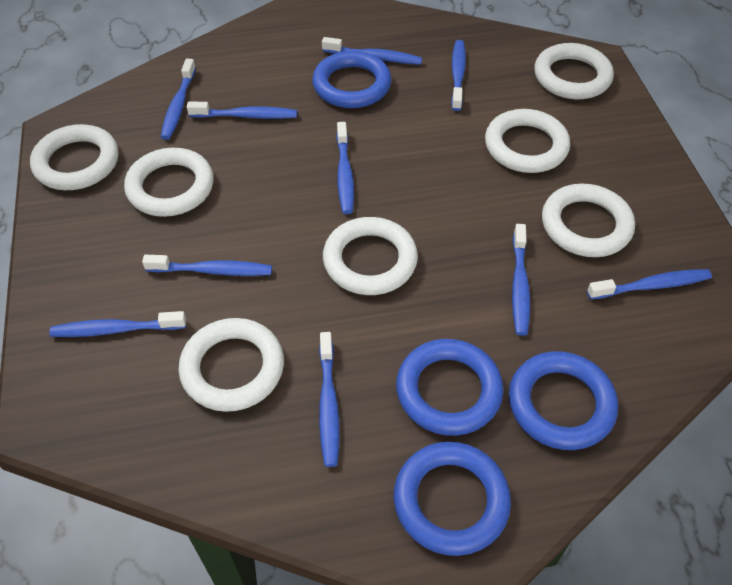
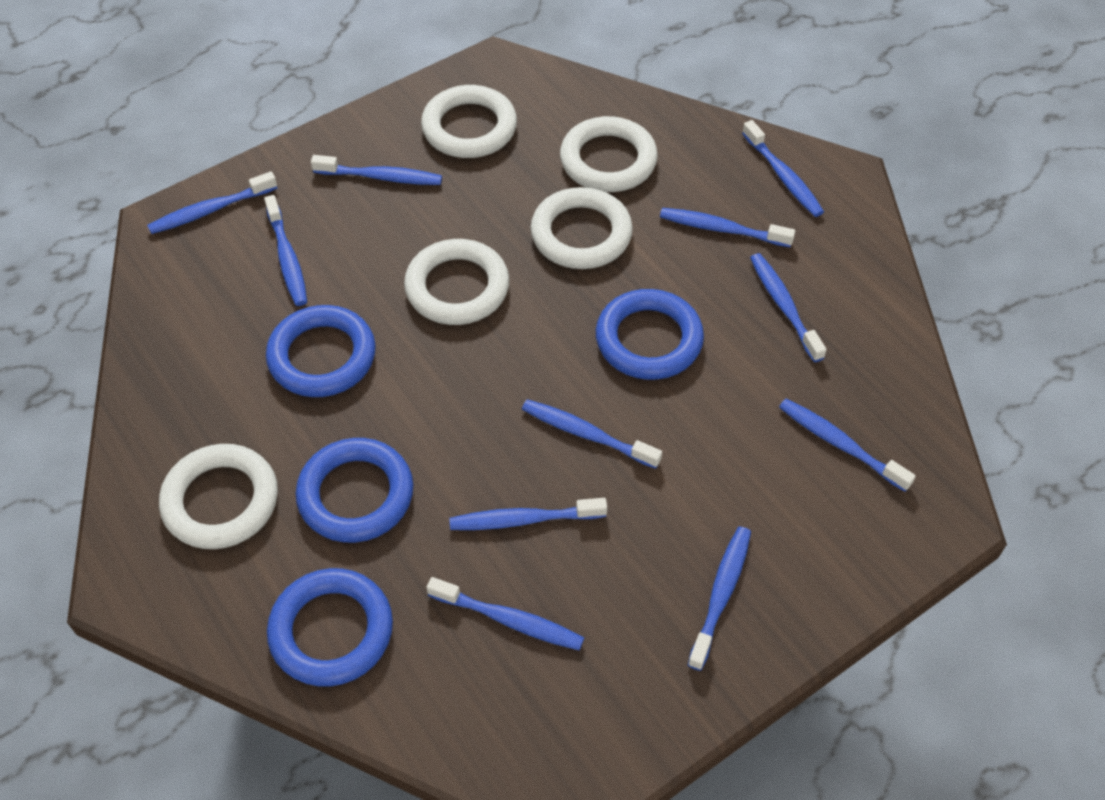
blue toothbrush: [49,311,186,337] [142,255,272,276] [161,59,196,140] [187,102,297,119] [319,332,340,467] [322,37,422,65] [336,122,354,214] [451,40,466,111] [512,224,530,336] [587,269,712,300] = 10 -> [147,171,277,234] [264,195,307,306] [311,155,442,185] [427,577,584,650] [449,498,607,530] [522,399,662,469] [660,208,795,247] [688,526,751,671] [742,120,824,217] [750,253,827,362] [779,399,916,492] = 11
white ring: [30,124,119,190] [124,148,214,217] [178,318,284,412] [323,217,418,295] [485,109,570,173] [534,43,614,100] [542,183,635,257] = 7 -> [159,444,278,549] [404,239,509,325] [421,85,517,158] [531,187,633,269] [560,116,658,192] = 5

